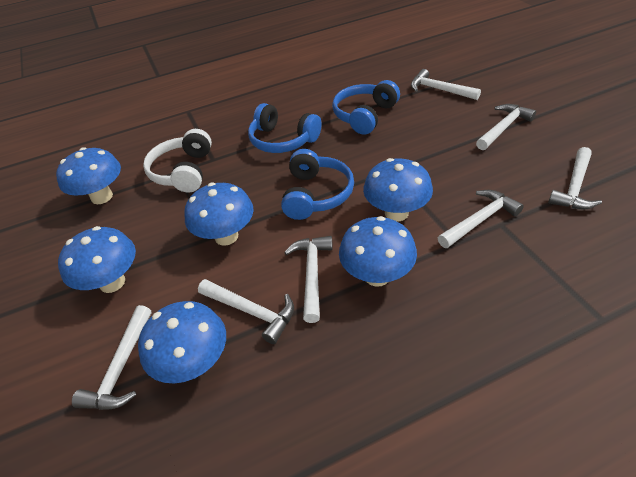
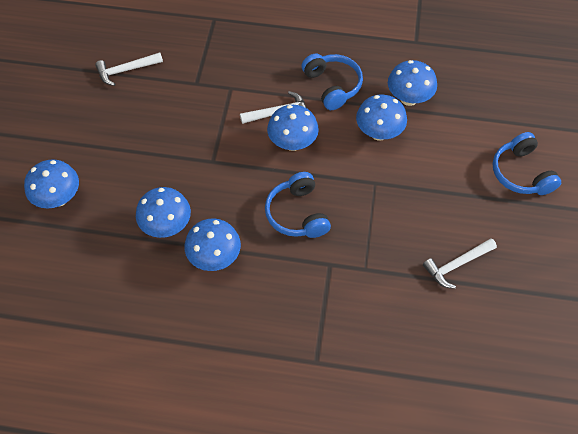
white hammer: [72,305,151,410] [198,279,294,344] [284,236,333,323] [411,69,481,100] [438,190,524,248] [476,104,536,150] [548,147,602,209] = 7 -> [95,52,163,86] [240,91,307,124] [423,238,497,289] = 3
white headphones: [143,129,212,192] = 1 -> none = 0

